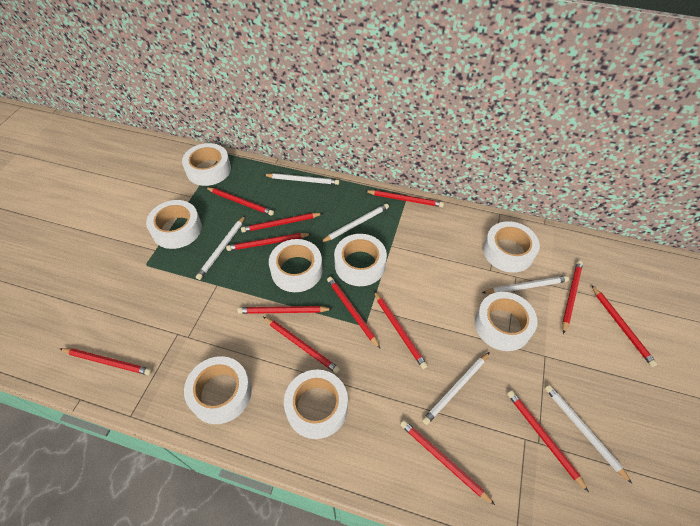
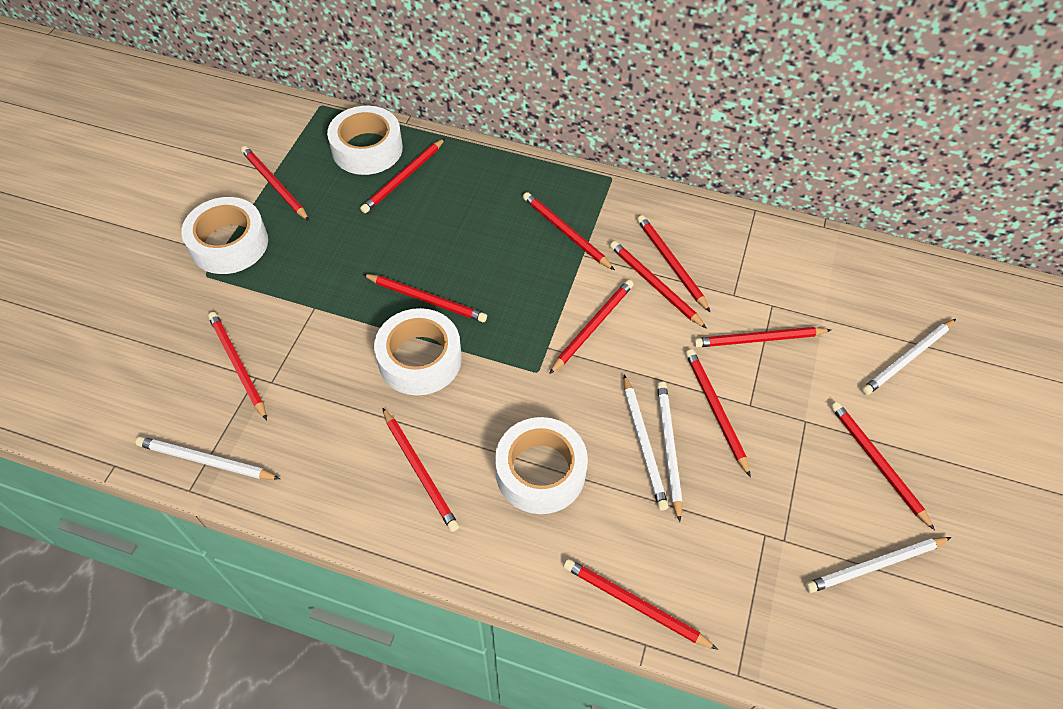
white pencil: [196,216,245,280] [264,173,339,185] [320,204,389,243] [422,352,490,425] [482,276,569,294] [545,385,632,483] = 6 -> [136,436,280,480] [624,375,669,511] [657,382,682,522] [805,537,951,593] [862,319,956,395] = 5
white tape: [146,200,202,249] [182,143,231,186] [184,356,252,424] [269,239,323,292] [284,370,348,439] [334,234,387,286] [475,292,538,351] [483,221,540,273] = 8 -> [181,197,268,274] [327,106,403,175] [374,308,462,395] [495,417,588,514] = 4

